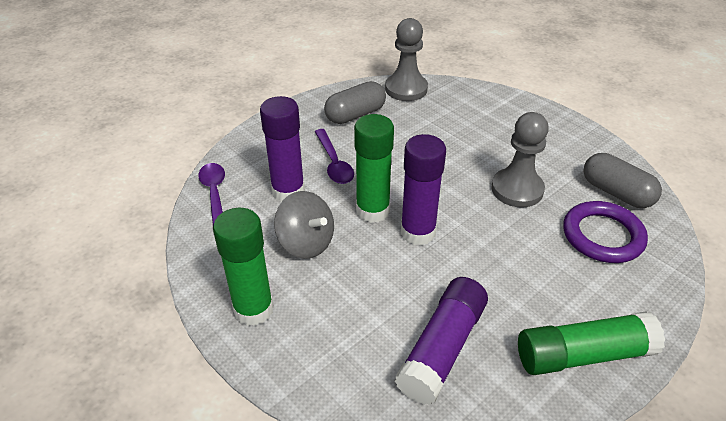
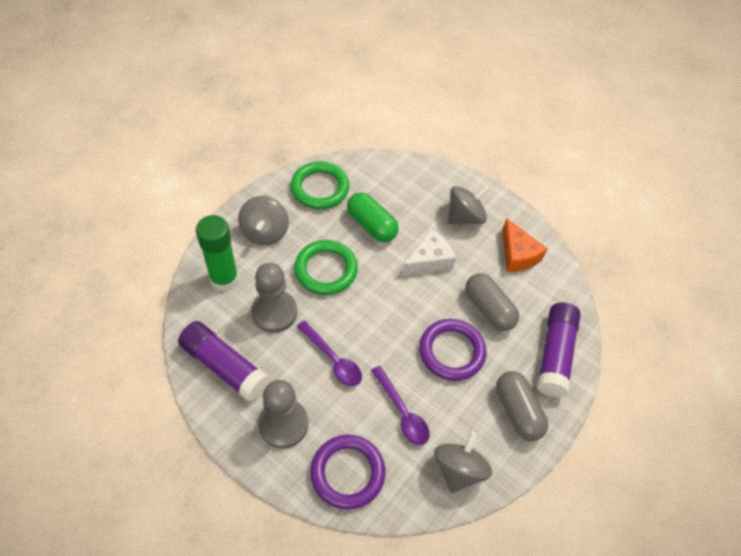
green capsule: none = 0 -> [347,192,399,242] = 1
green glue stick: [213,208,274,326] [354,114,394,223] [518,312,665,375] = 3 -> [196,215,239,291] = 1
green ring: none = 0 -> [291,161,349,209] [294,240,358,295] = 2
grey spinning top: [274,191,334,259] = 1 -> [238,196,289,245] [434,431,492,493] [448,185,490,224] = 3
orange cheese: none = 0 -> [502,218,548,272] = 1
purple glue stick: [260,96,305,202] [395,277,488,405] [401,134,446,245] = 3 -> [178,321,269,402] [537,302,581,398] = 2
purple ring: [563,201,648,263] = 1 -> [310,435,386,510] [419,319,486,381] = 2
white cheese: none = 0 -> [402,229,456,276] = 1

